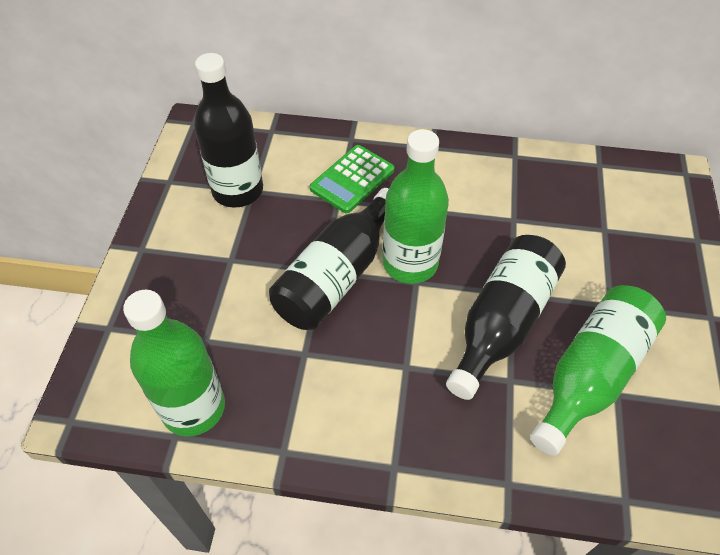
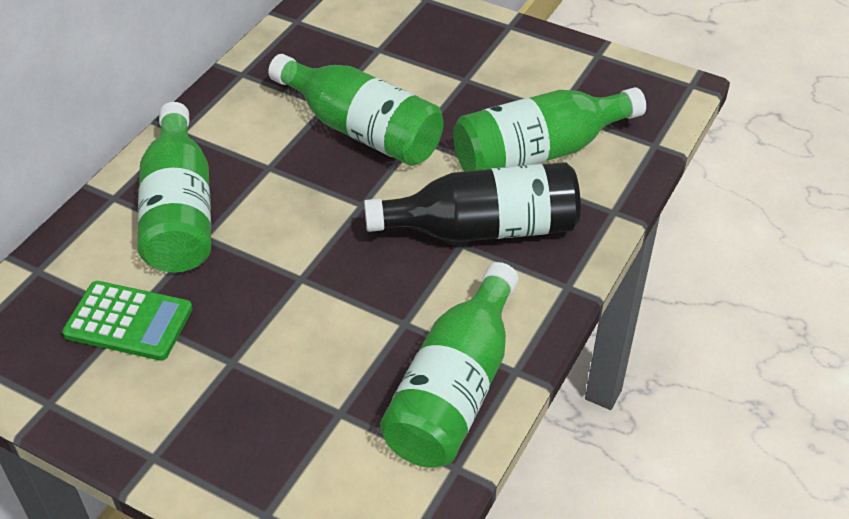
black bottle: [194,53,263,208] [269,188,389,330] [446,235,566,400] = 3 -> [364,162,581,242] = 1
green bottle: [123,290,225,436] [383,129,449,284] [530,285,666,456] = 3 -> [137,102,211,272] [268,54,443,166] [380,262,519,468] [453,87,646,171] = 4

